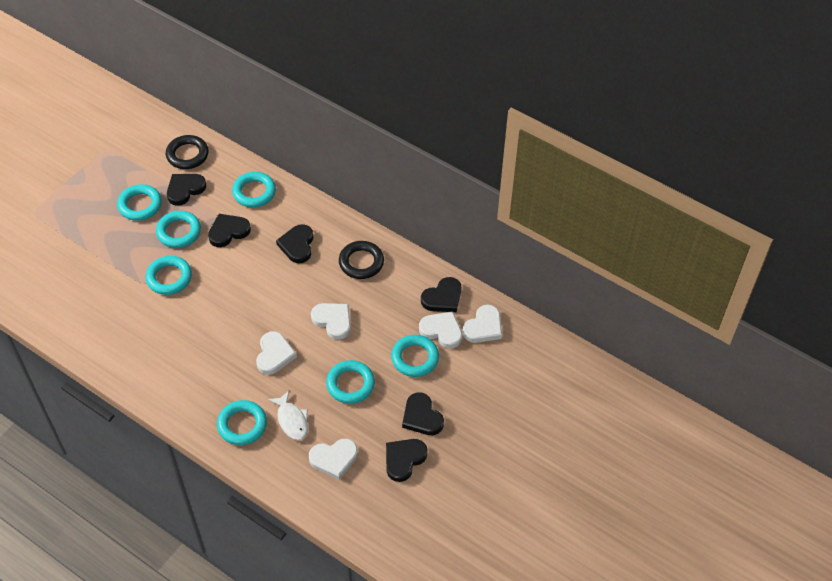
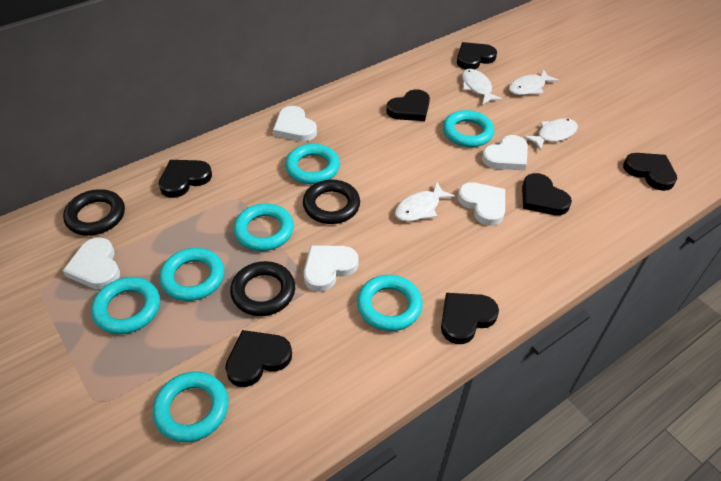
black heart: [167,174,206,206] [208,214,251,247] [276,224,313,263] [386,439,427,482] [402,392,444,435] [421,277,461,312] = 6 -> [159,160,212,198] [225,330,292,387] [386,89,430,121] [441,293,499,344] [457,42,497,70] [522,173,572,215] [623,153,677,191] = 7
black ring: [166,135,209,169] [339,241,384,279] = 2 -> [63,189,125,236] [230,261,295,316] [303,180,360,224] = 3
white fish: [268,391,308,440] = 1 -> [395,182,455,222] [462,69,503,105] [509,69,559,95] [523,118,578,151] = 4

